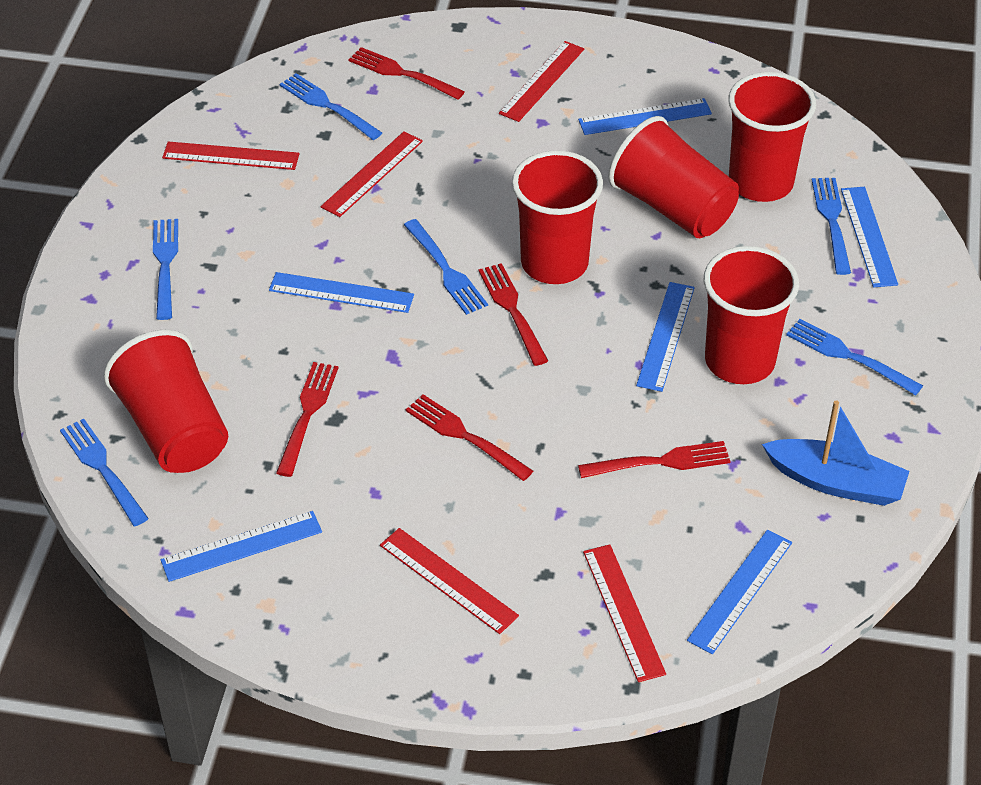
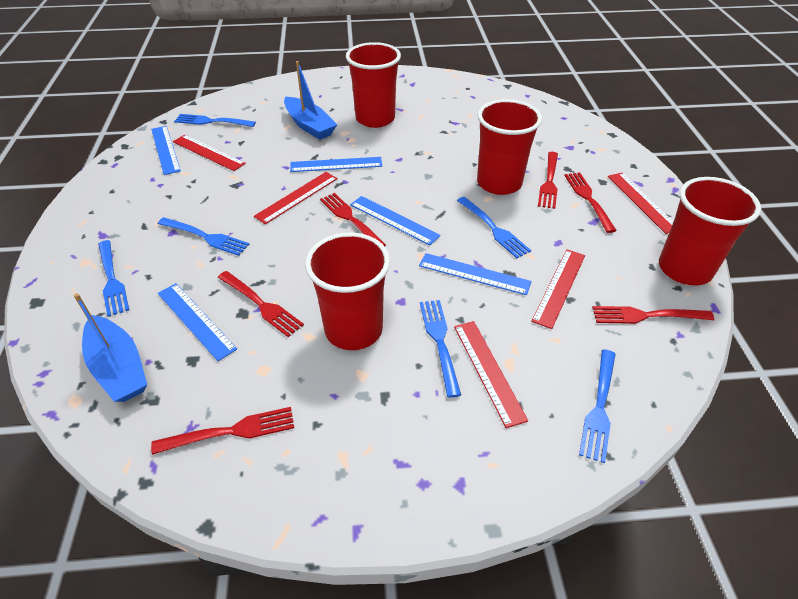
blue boat: [762,401,909,506] = 1 -> [74,293,147,402] [284,61,337,140] = 2
blue ruler: [161,511,322,582] [269,272,414,313] [578,98,712,135] [636,282,695,392] [687,530,792,655] [841,187,898,287] = 6 -> [151,126,181,175] [158,283,237,361] [290,157,382,172] [350,196,441,245] [419,253,531,295] = 5
red cup: [104,330,228,473] [512,150,603,284] [609,116,739,238] [704,246,799,384] [729,72,816,202] = 5 -> [305,232,390,350] [346,42,401,128] [477,99,542,195] [659,177,761,286] = 4
red fork: [276,362,338,477] [349,47,465,100] [406,394,533,481] [478,263,548,366] [578,441,730,478] = 5 -> [151,407,294,455] [218,271,304,337] [320,193,386,246] [538,152,558,209] [564,172,617,233] [592,306,714,324] = 6

